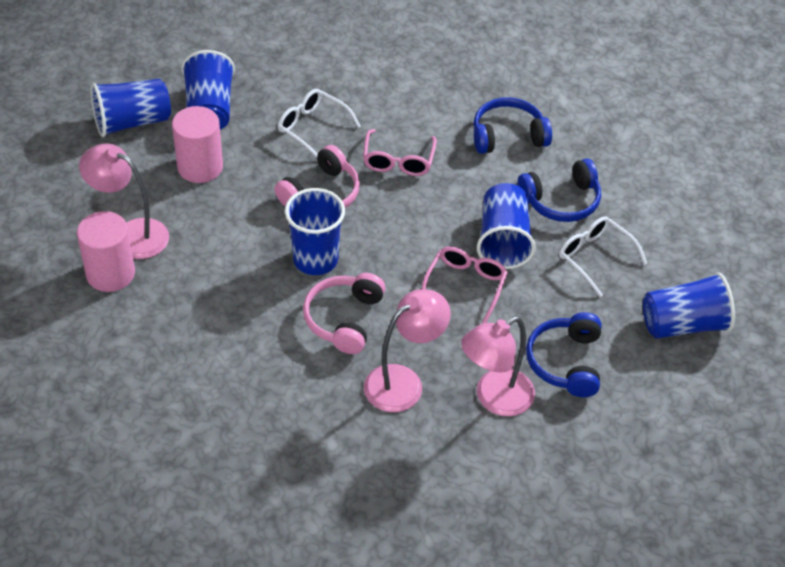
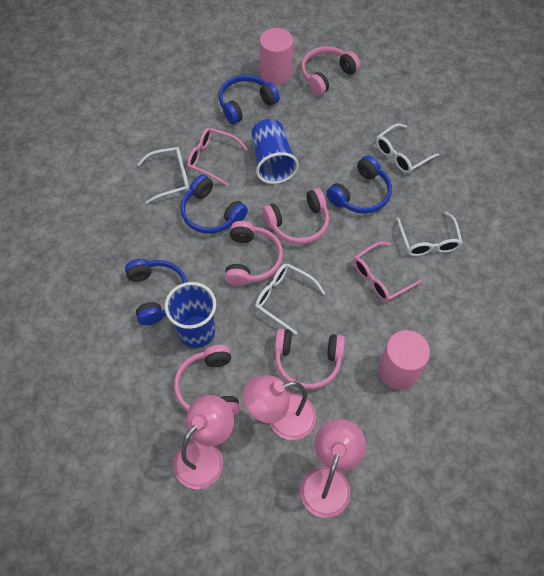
blue cup: [90,79,171,137] [181,50,235,130] [285,188,345,275] [477,183,536,269] [643,273,735,338] = 5 -> [165,282,216,348] [251,119,299,184] = 2
blue headphones: [473,97,552,154] [518,158,601,222] [526,312,601,397] = 3 -> [125,259,187,325] [181,174,248,234] [219,74,280,124] [326,155,392,214] = 4
pink headphones: [274,145,360,208] [303,273,386,354] = 2 -> [174,345,240,416] [225,221,283,286] [263,188,329,244] [275,328,345,390] [301,46,360,96] = 5
white glasses: [278,89,361,158] [559,216,647,297] = 2 -> [137,147,189,204] [255,263,326,335] [376,123,439,173] [397,212,463,256] = 4

